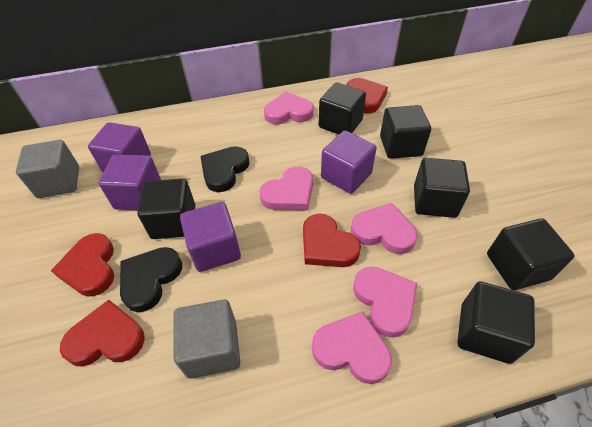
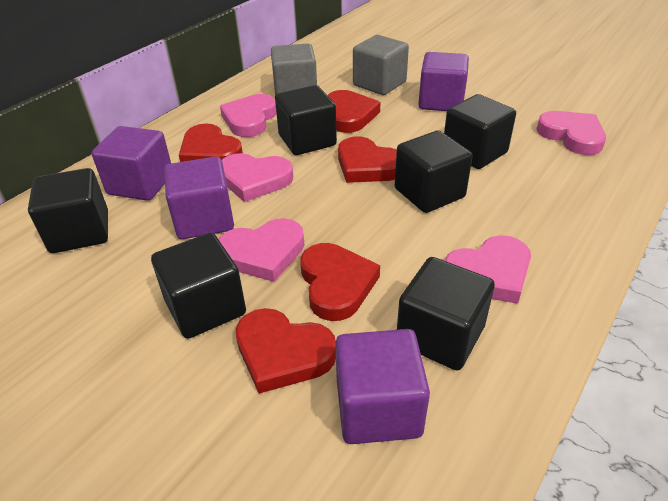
black heart: [120,247,182,312] [200,146,250,192] = 2 -> none = 0
red heart: [51,233,114,297] [60,300,145,367] [303,214,361,267] [346,78,388,114] = 4 -> [179,123,243,162] [236,308,336,394] [300,243,380,321] [327,90,380,133] [338,136,397,183] = 5

